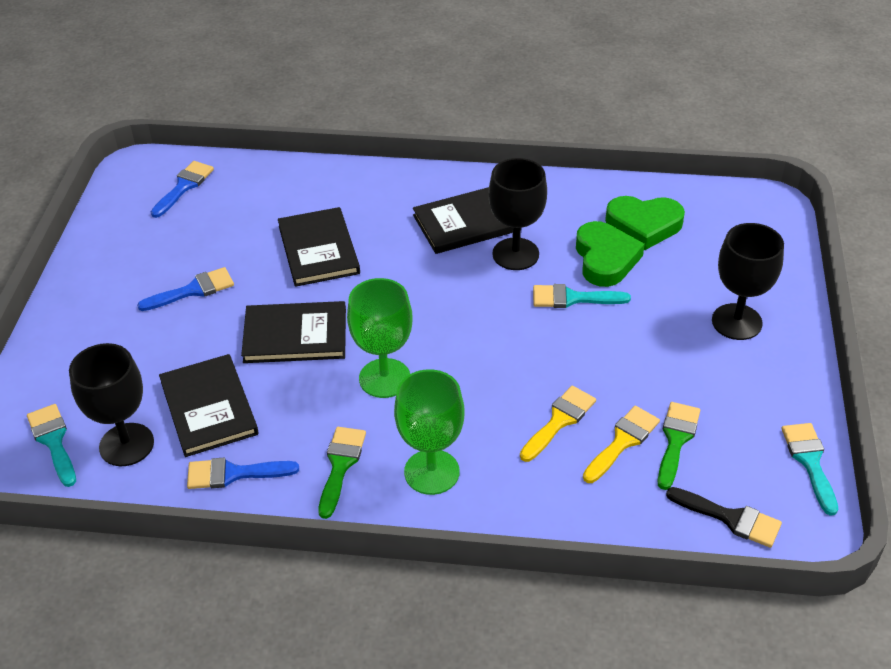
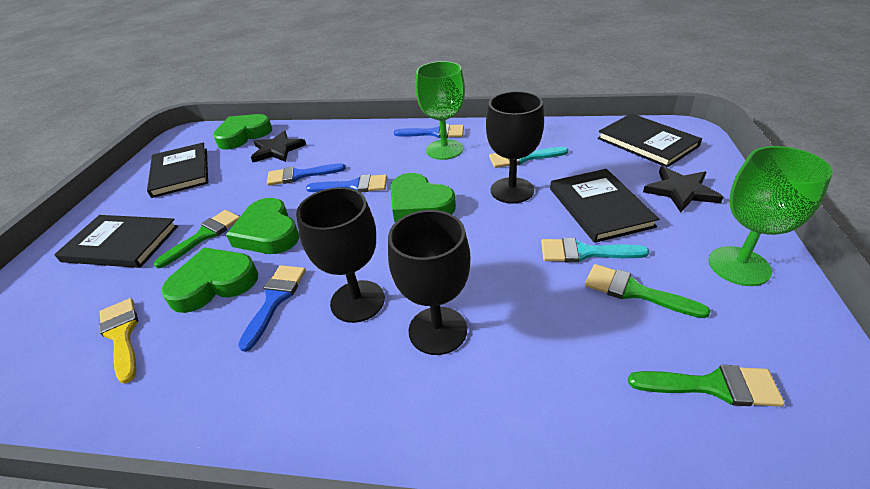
black brush: [666,487,782,548] = 1 -> none = 0
black star: none = 0 -> [251,131,306,162] [643,166,723,212] = 2
blue brush: [137,267,234,311] [151,161,214,218] [187,458,299,489] = 3 -> [238,265,306,352] [267,163,346,186] [306,174,387,192] [394,124,464,138] = 4
green brush: [319,427,366,519] [658,402,700,490] = 2 -> [154,210,240,268] [585,264,710,318] [628,365,785,407] = 3
green heart: [576,221,645,287] [605,196,685,250] = 2 -> [161,248,258,313] [213,114,272,150] [226,198,299,254] [390,173,456,222] = 4
turquoise brush: [27,404,76,487] [533,284,631,308] [781,423,838,516] = 3 -> [489,147,568,168] [541,238,650,263] = 2
yellow brush: [520,386,596,462] [583,406,660,483] = 2 -> [99,298,138,383] = 1

